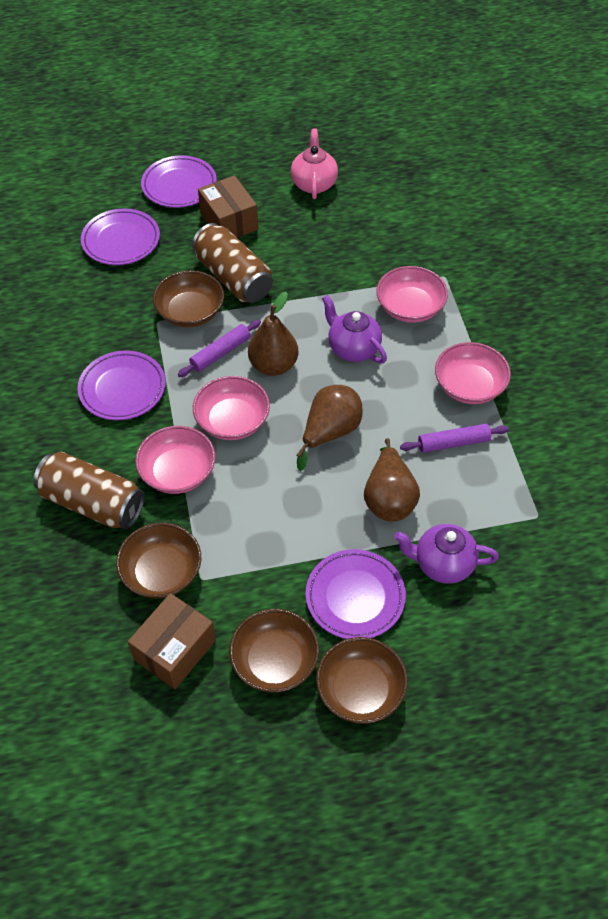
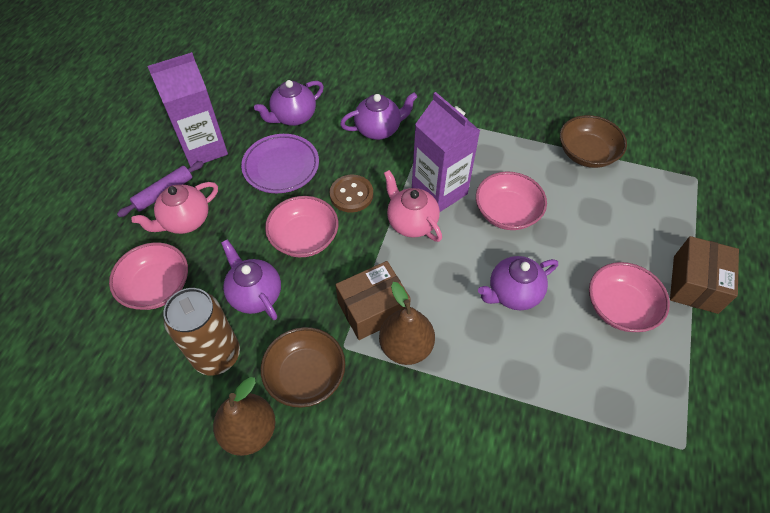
brown bowl: [116,523,201,598] [153,270,224,327] [229,609,319,693] [316,637,408,724] = 4 -> [261,327,345,408] [560,115,627,168] = 2
brown button: none = 0 -> [330,175,373,212] = 1
brown can: [33,452,145,529] [192,223,273,303] = 2 -> [163,288,240,375] = 1
brown pear: [248,292,298,376] [297,385,363,471] [364,438,420,522] = 3 -> [213,377,275,456] [379,282,435,365] = 2
pink teapot: [291,128,338,199] = 1 -> [131,182,218,234] [384,170,442,242] = 2
purple carton: none = 0 -> [148,52,228,167] [412,92,480,212] = 2
purple plate: [77,350,166,420] [81,209,160,265] [141,155,217,208] [306,549,406,639] = 4 -> [241,134,319,193] = 1
purple rolling pin: [178,320,261,377] [400,424,509,453] = 2 -> [117,161,204,217] = 1
purple teapot: [322,295,387,364] [394,524,499,584] = 2 -> [221,239,281,320] [254,80,324,126] [340,93,418,140] [478,256,558,310] = 4

